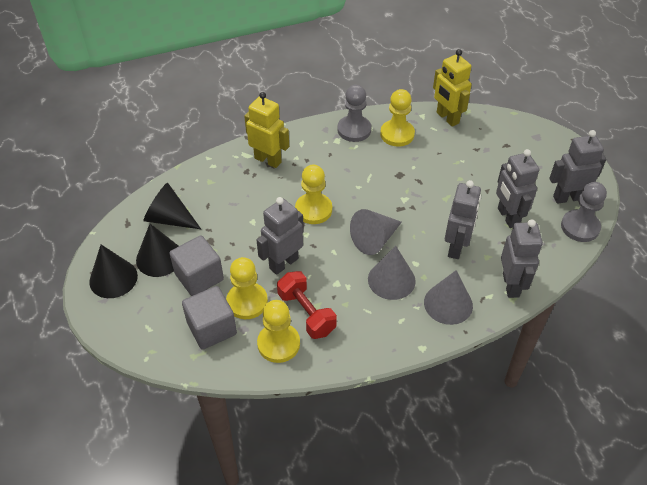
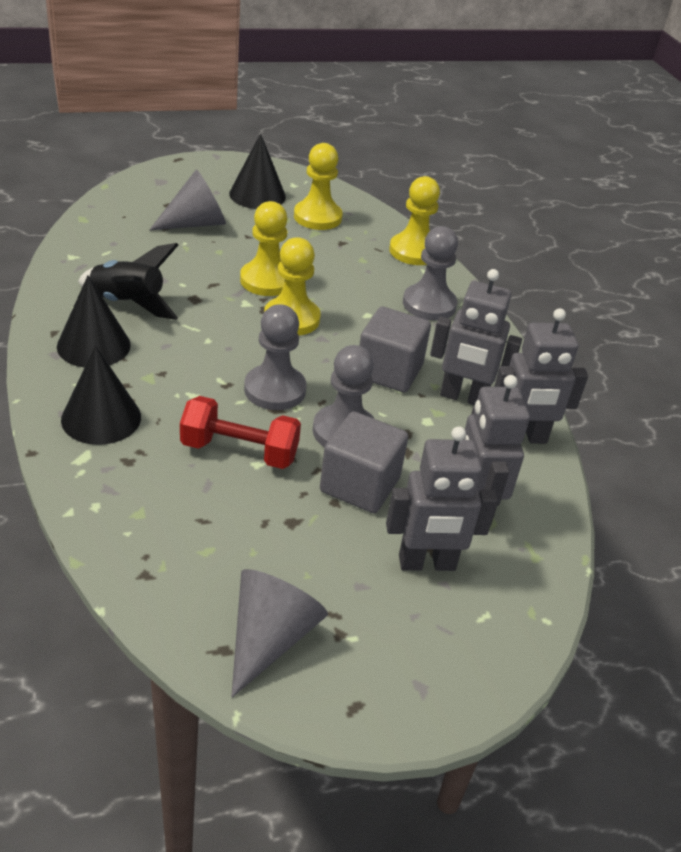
black rocket: none = 0 -> [78,243,178,320] = 1
grey cone: [350,209,402,255] [368,246,416,300] [424,270,473,325] = 3 -> [149,169,226,230] [231,569,328,698] = 2
grey pawn: [337,85,371,142] [561,182,607,242] = 2 -> [244,304,307,410] [313,345,375,447] [403,226,458,321] = 3
grey robot: [256,197,304,275] [445,180,481,259] [496,149,539,228] [501,219,543,298] [549,130,606,204] = 5 -> [386,426,498,571] [430,269,522,405] [463,375,530,527] [494,308,588,444] = 4
yellow robot: [244,92,289,168] [433,49,471,127] = 2 -> none = 0

